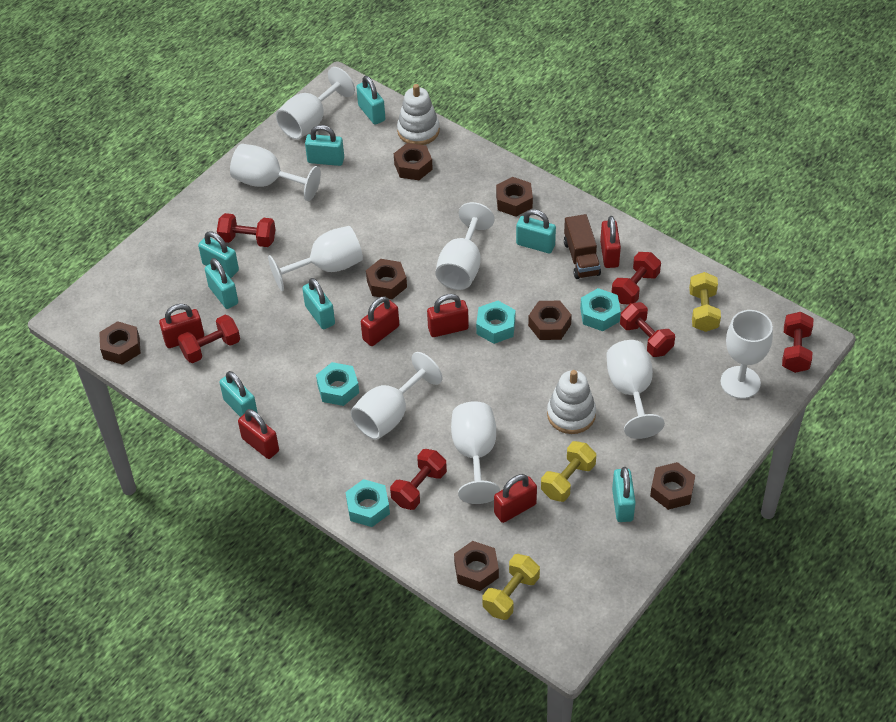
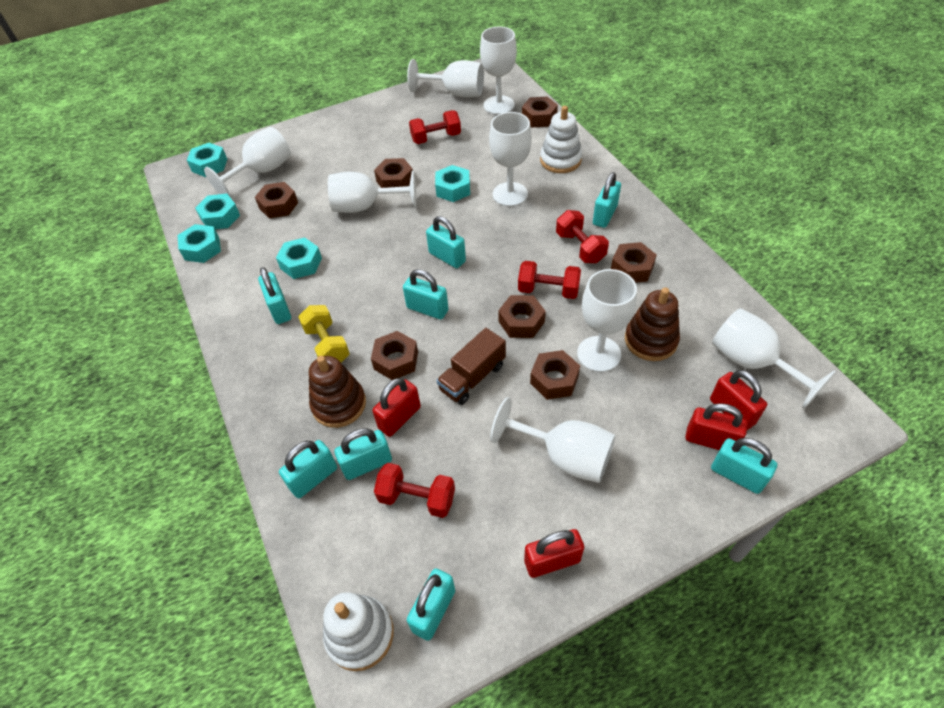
brown stacking toy: none = 0 -> [309,356,366,428] [625,288,680,361] = 2
red dumbbell: [178,315,240,363] [217,213,276,247] [390,449,447,510] [611,252,661,305] [620,302,675,357] [782,312,813,373] = 6 -> [374,463,455,518] [409,110,461,144] [518,261,581,299] [556,210,609,263] = 4
red padlock: [159,304,204,348] [238,409,279,459] [361,296,399,346] [427,294,469,337] [494,474,537,523] [600,216,621,268] = 6 -> [372,378,421,437] [524,529,584,578] [685,403,748,450] [710,370,767,430] = 4
turquoise nut: [316,362,359,406] [346,479,390,527] [476,301,515,344] [580,288,621,331] = 4 -> [177,224,221,263] [187,143,227,177] [195,194,240,229] [276,237,322,279] [435,165,470,202] = 5
yellow dumbbell: [482,554,540,620] [541,441,596,502] [689,272,721,332] = 3 -> [298,305,350,362] = 1

